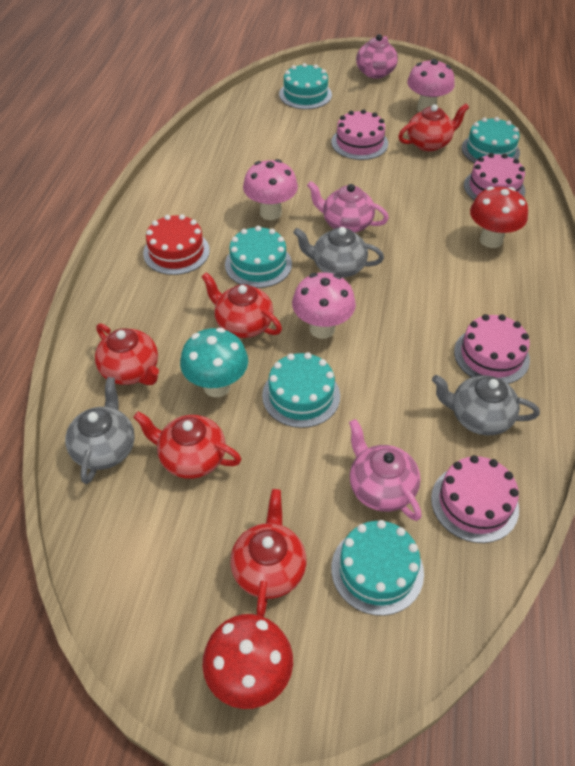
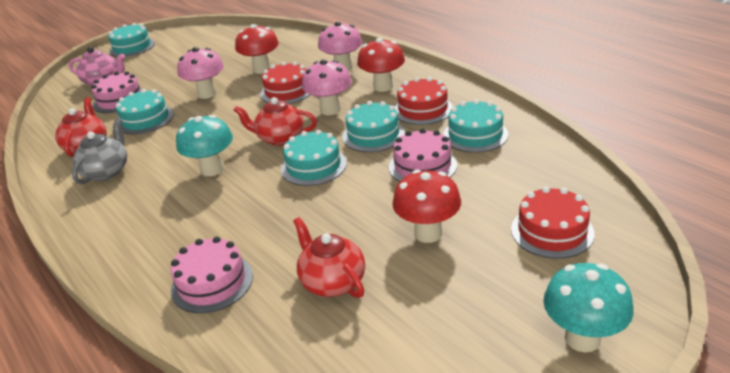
grey teapot: [65,377,135,484] [293,227,384,278] [432,375,540,435] = 3 -> [72,118,127,184] = 1
pink cake: [331,109,388,160] [431,455,519,543] [454,314,530,384] [464,153,525,200] = 4 -> [91,71,142,113] [171,236,253,313] [389,128,457,182] = 3
pink teapot: [307,181,389,233] [349,419,421,521] [356,34,398,79] = 3 -> [69,47,125,86] = 1
red cake: [143,214,210,275] = 1 -> [260,62,310,104] [395,77,453,125] [511,187,595,258] = 3
red mushroom: [203,614,293,709] [470,187,528,248] = 2 -> [235,24,279,74] [357,38,405,92] [392,170,461,243] = 3
red teapot: [95,323,159,385] [133,411,242,479] [201,272,282,338] [230,489,306,617] [398,103,469,151] = 5 -> [55,97,107,157] [234,97,317,146] [293,217,365,298] = 3
turquoise mushroom: [180,328,248,397] = 1 -> [176,115,233,176] [543,263,634,352] = 2

